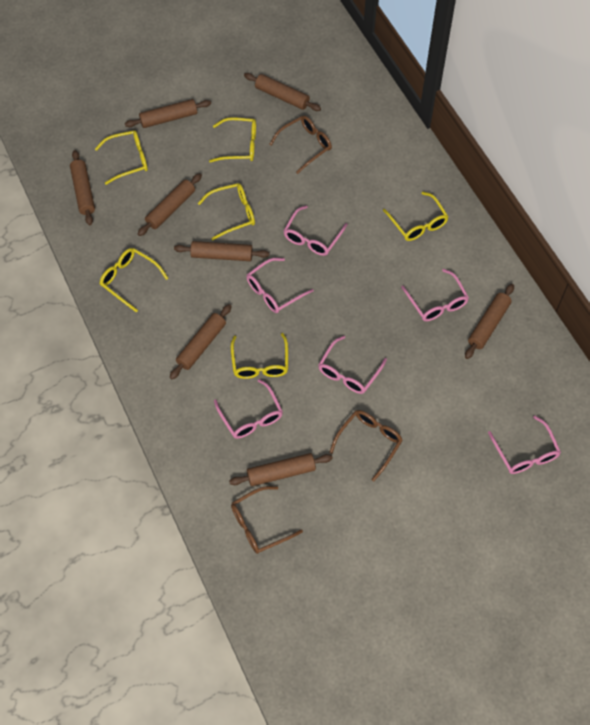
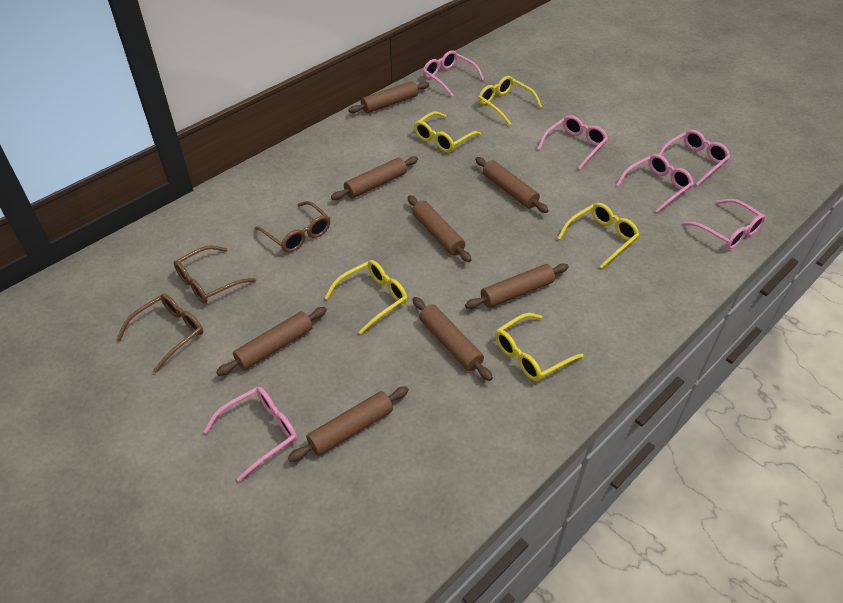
yellow glasses: [95,130,148,185] [100,248,168,312] [198,183,255,240] [209,117,256,163] [231,333,288,379] [383,192,449,241] = 6 -> [325,260,407,334] [414,111,481,152] [478,76,542,125] [495,313,584,381] [558,203,639,269] = 5

